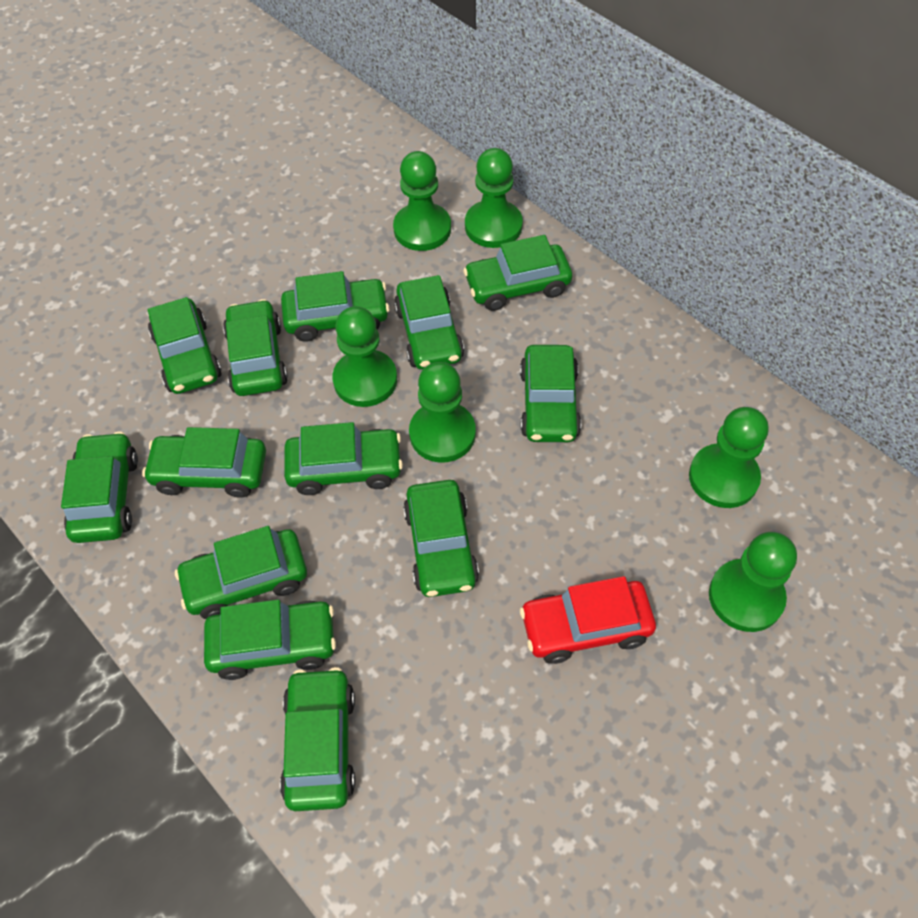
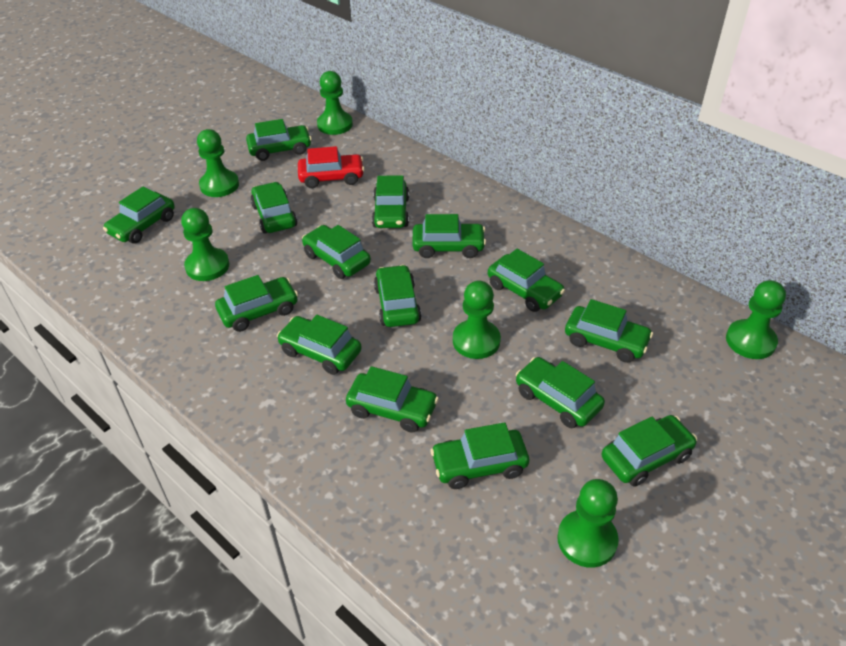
green car: [61,431,138,543] [142,427,266,498] [148,297,222,394] [175,526,307,619] [204,600,336,680] [223,299,288,396] [280,667,355,811] [281,271,390,342] [284,422,403,495] [394,275,464,370] [403,480,479,597] [463,235,572,311] [520,345,581,442] = 13 -> [103,186,175,244] [215,275,298,332] [246,119,312,161] [250,182,297,233] [277,315,362,375] [302,225,371,279] [346,366,439,433] [372,175,409,228] [374,265,422,327] [412,214,486,258] [430,422,529,489] [488,249,565,312] [516,357,605,428] [565,299,653,363] [602,415,697,487] = 15

